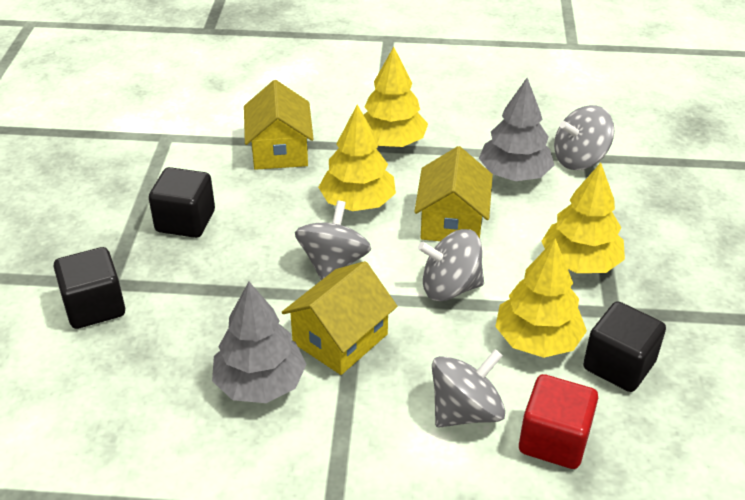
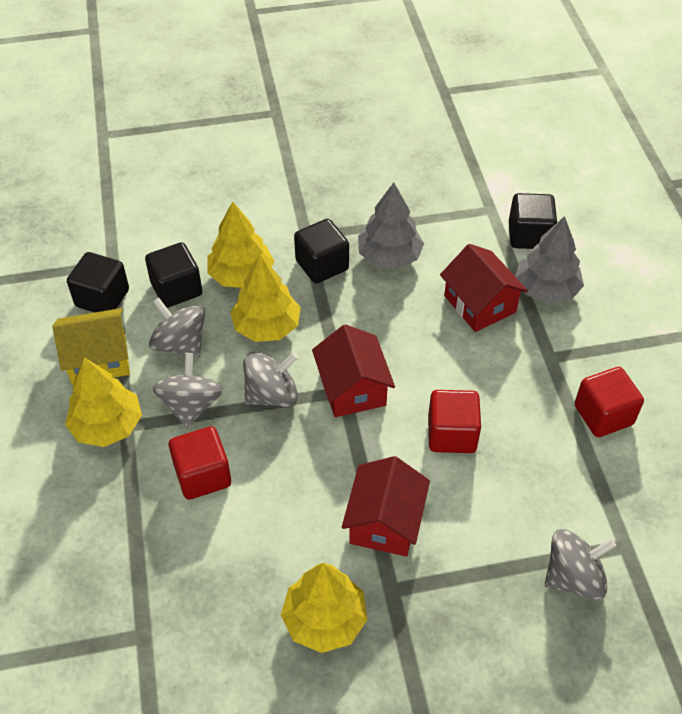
black cube: [54,247,125,329] [149,167,215,238] [583,301,666,392] = 3 -> [67,252,129,313] [145,242,202,308] [294,219,349,284] [509,193,557,249] = 4
red cube: [519,374,598,469] = 1 -> [169,426,231,500] [428,390,481,453] [574,367,644,437] = 3
red house: none = 0 -> [312,324,395,417] [342,456,430,557] [440,244,528,332] = 3
yellow house: [244,80,314,170] [282,261,397,375] [414,146,493,241] = 3 -> [52,308,130,385] = 1

